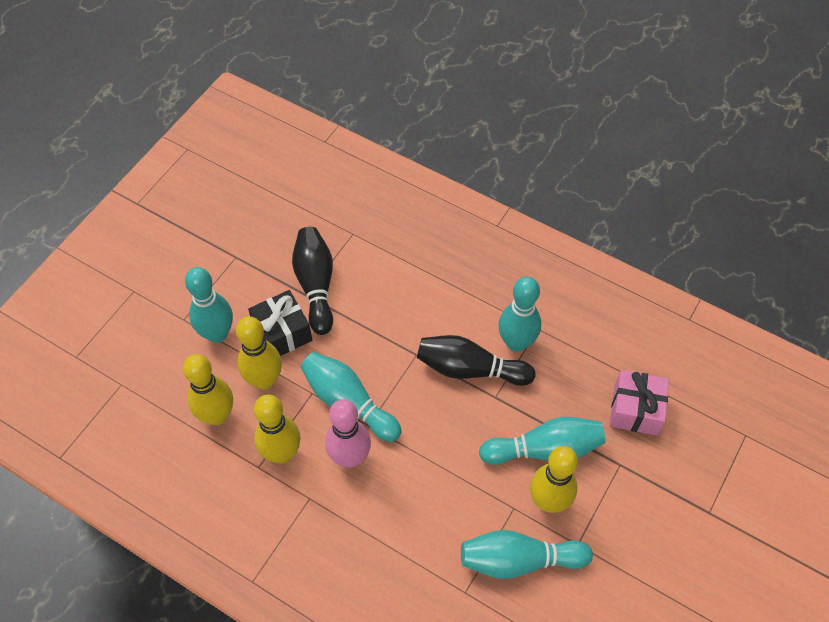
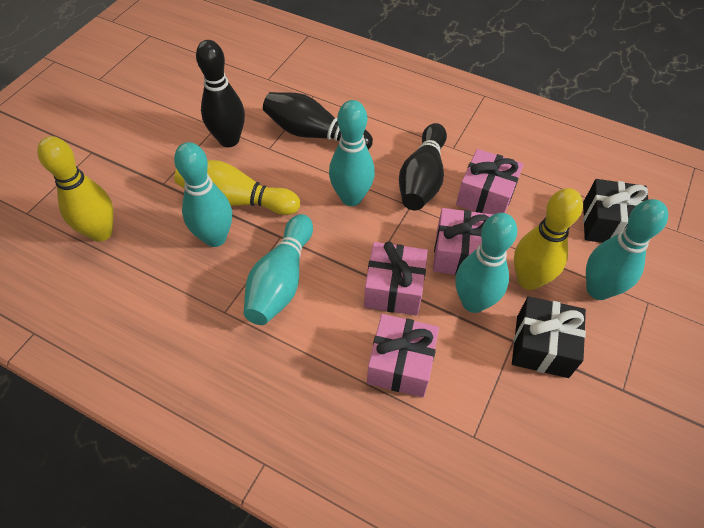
black bowling pin: [292,227,333,335] [417,335,535,386] = 2 -> [196,40,245,147] [263,92,373,150] [399,123,447,210] = 3
black gift: [248,290,312,356] = 1 -> [512,296,586,378] [583,179,648,243] = 2
pink bowling pin: [325,399,371,468] = 1 -> none = 0
pink gift: [610,370,669,435] = 1 -> [364,241,428,316] [367,314,439,397] [433,208,493,275] [456,149,524,215] = 4
yellow bowling pin: [183,354,233,425] [236,316,282,390] [254,394,301,463] [530,446,578,513] = 4 -> [37,136,114,242] [174,160,300,215] [514,188,583,290] = 3

